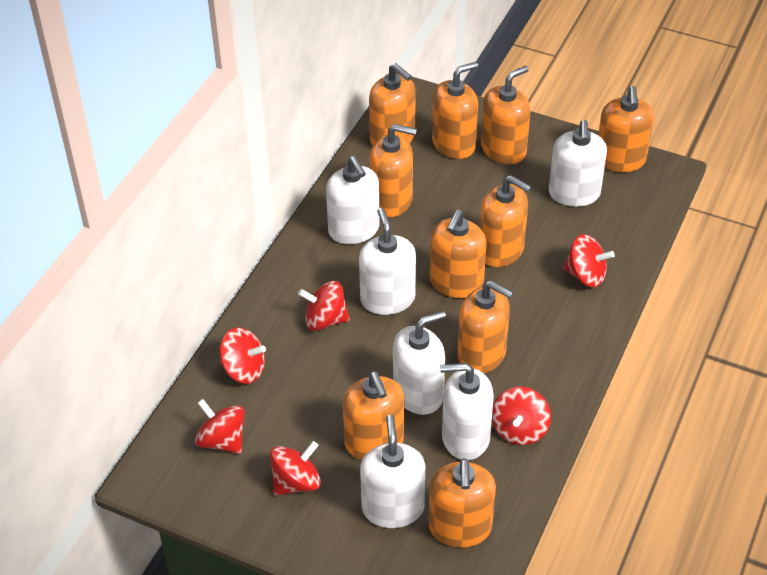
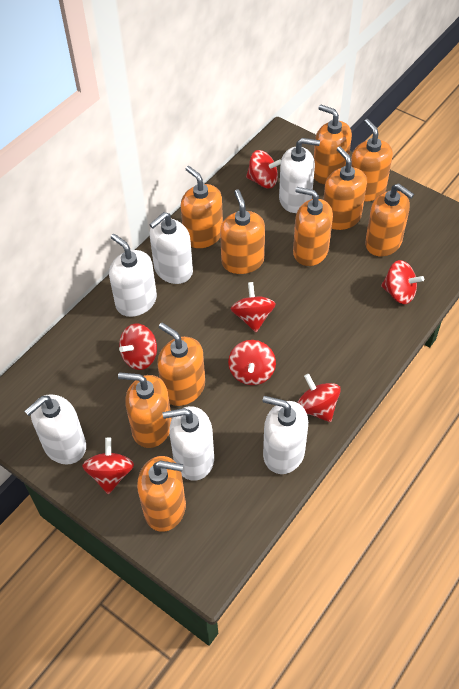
red spinning top: [195,399,245,454] [219,327,266,384] [270,441,321,495] [298,281,350,331] [492,386,551,445] [563,234,615,287] = 6 -> [82,437,134,494] [119,323,157,370] [228,340,276,385] [231,282,276,332] [246,150,281,188] [297,374,341,422] [381,260,424,304] = 7

